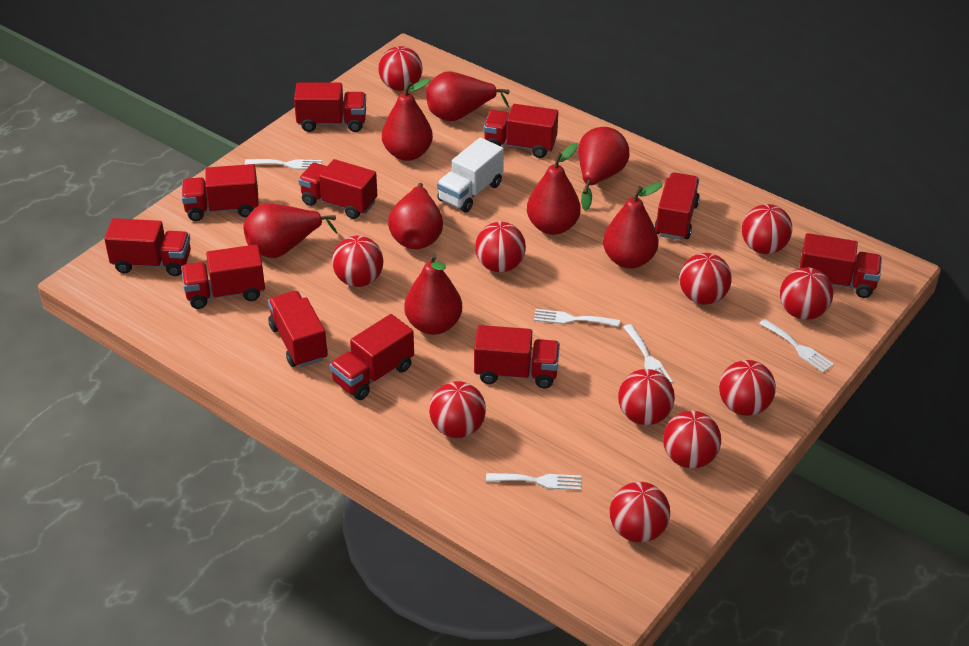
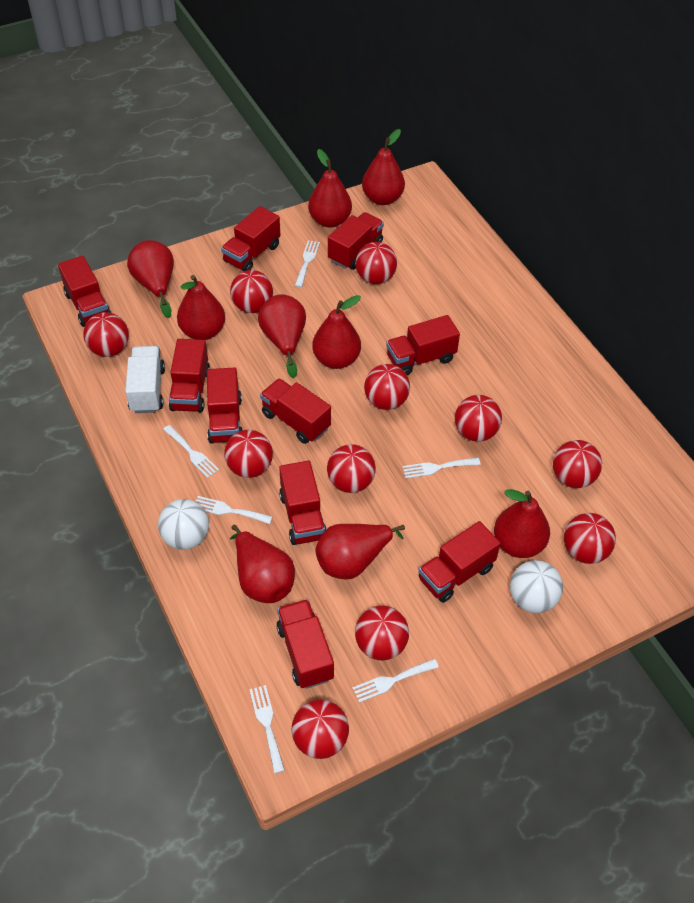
red pear: [244,203,337,258] [382,78,433,161] [388,183,443,249] [404,253,462,335] [426,71,510,122] [527,144,581,235] [578,127,629,211] [603,182,663,268] = 8 -> [127,240,174,318] [177,275,225,340] [230,525,295,603] [258,294,306,378] [308,149,352,227] [312,295,361,369] [315,524,405,579] [362,129,405,205] [494,489,550,558] = 9
red truck: [104,218,191,276] [181,244,265,309] [182,164,259,221] [268,291,328,367] [294,82,366,132] [298,159,377,219] [330,314,414,400] [474,325,560,388] [484,104,558,158] [654,172,700,240] [799,233,882,298] = 11 -> [58,256,111,327] [169,339,210,413] [207,367,242,444] [221,206,280,271] [260,378,331,444] [276,599,334,689] [279,461,327,545] [328,212,384,270] [386,315,460,375] [419,521,501,603] = 10
white ball: none = 0 -> [158,499,209,550] [510,560,563,613] = 2
white fork: [245,159,322,170] [486,473,581,490] [534,309,620,327] [623,324,673,383] [759,319,834,373] = 5 -> [163,425,219,478] [196,496,272,524] [249,685,285,774] [295,240,320,287] [352,659,439,703] [402,458,481,479] = 6

